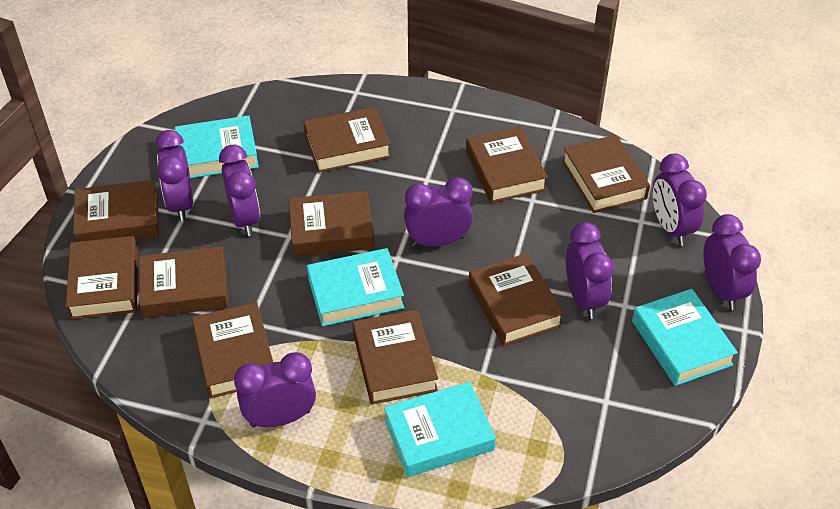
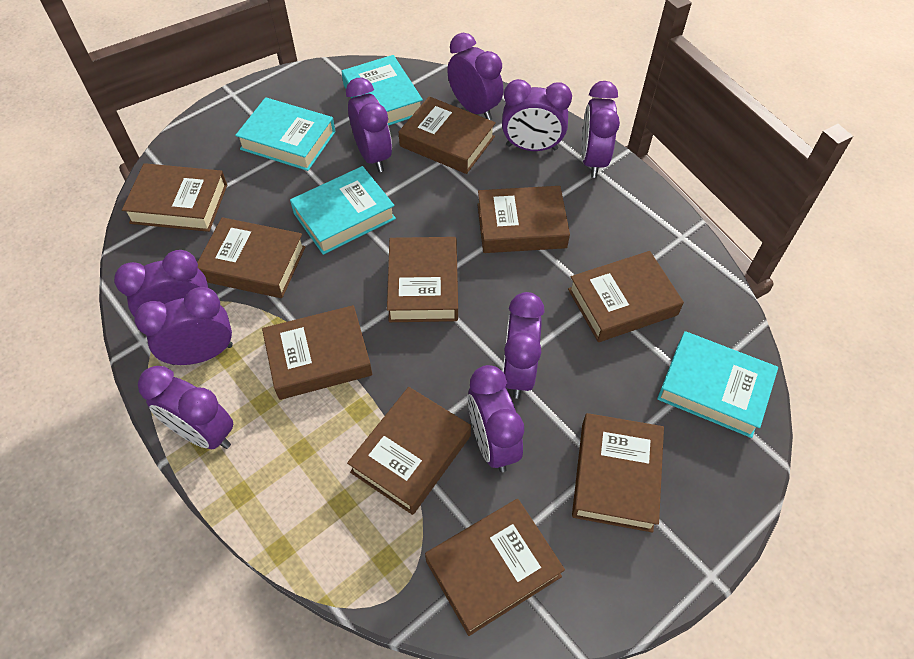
purple clock: [155,130,193,221] [219,145,260,236] [234,352,316,427] [404,177,473,247] [566,222,614,319] [653,154,707,246] [703,214,761,310] = 7 -> [114,250,208,317] [134,287,233,365] [138,366,233,449] [346,78,392,172] [447,33,503,120] [468,365,524,472] [502,79,572,151] [503,292,545,399] [581,81,620,178] = 9

